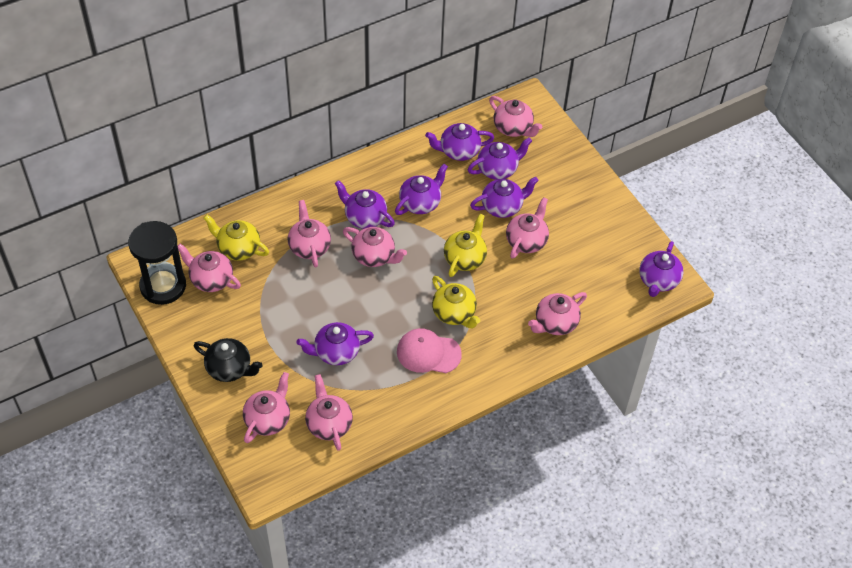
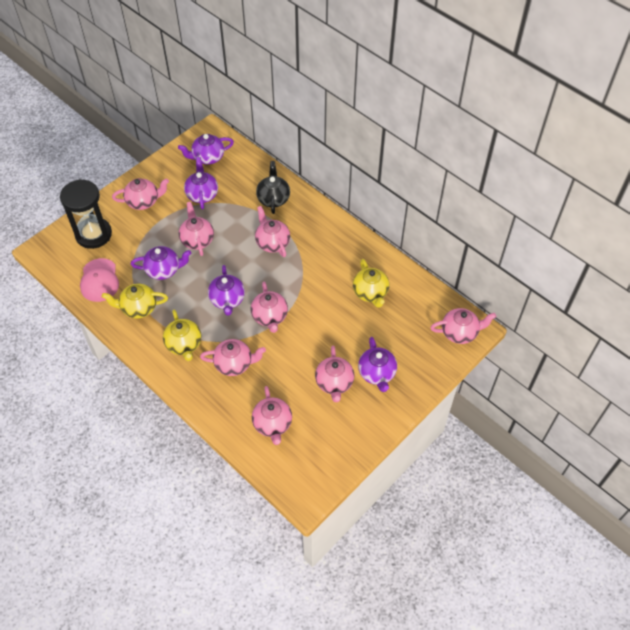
purple teapot: [296,322,374,365] [335,180,395,229] [395,164,448,215] [425,123,494,161] [468,137,532,180] [470,177,539,218] [639,241,684,297] = 7 -> [131,246,191,280] [178,134,234,164] [184,157,218,209] [208,265,245,316] [358,337,397,392] = 5

